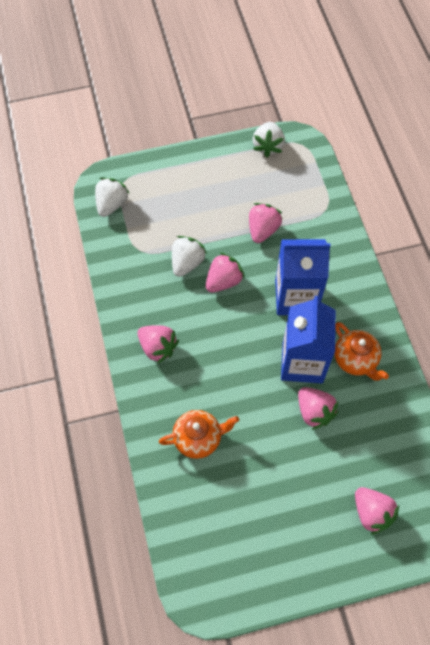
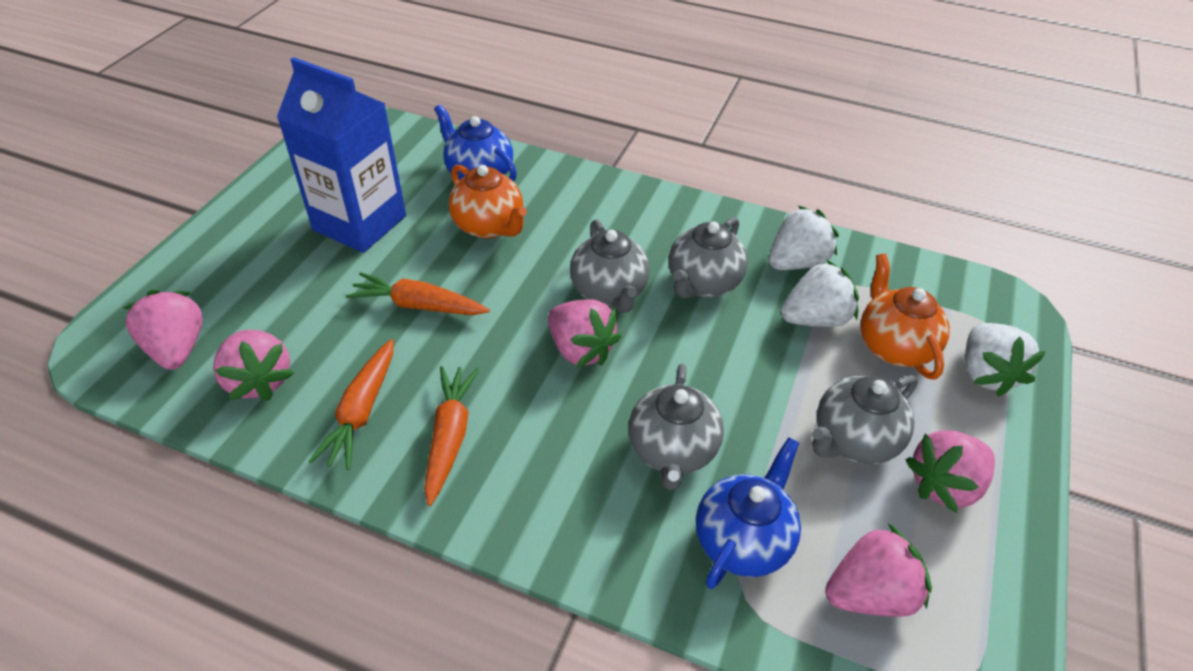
blue carton: [275,239,331,315] [281,296,336,383] = 2 -> [277,57,406,253] = 1
blue teapot: none = 0 -> [434,104,517,182] [696,437,801,589] = 2
grey teapot: none = 0 -> [570,219,650,313] [629,364,724,490] [669,217,748,299] [812,375,918,464] = 4
orange carrot: none = 0 -> [308,339,393,470] [346,272,490,315] [424,366,480,506] = 3

